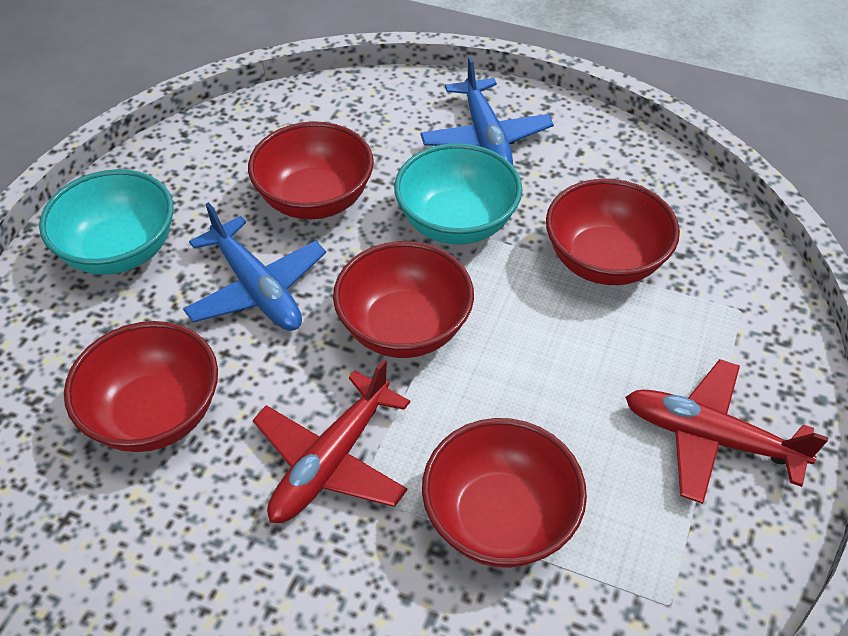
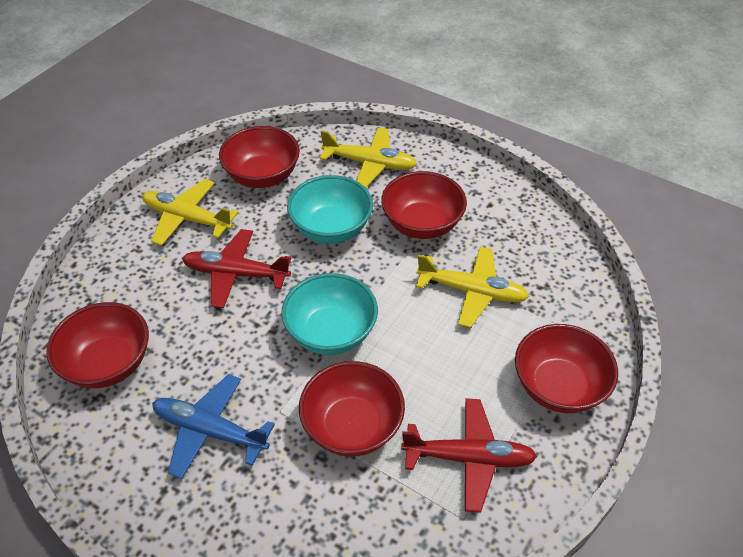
blue plane: [183,202,326,331] [420,56,554,165] = 2 -> [152,374,275,479] = 1
yellow plane: none = 0 -> [142,179,239,246] [320,128,417,188] [416,247,530,328] = 3

